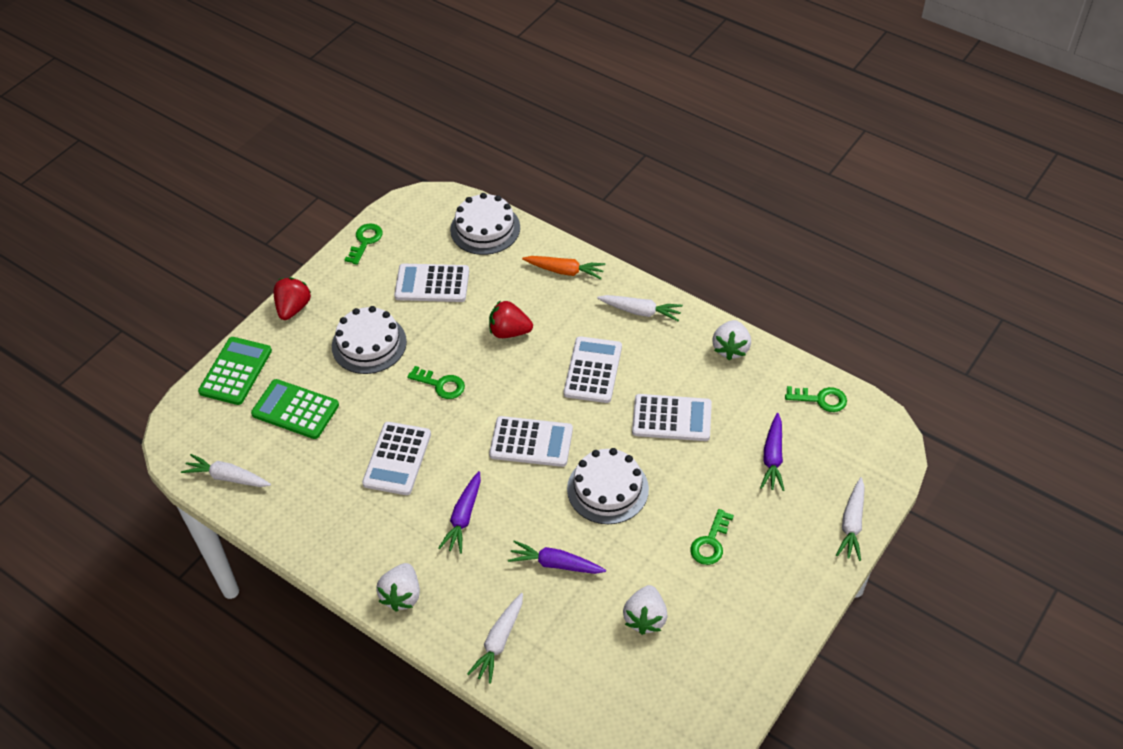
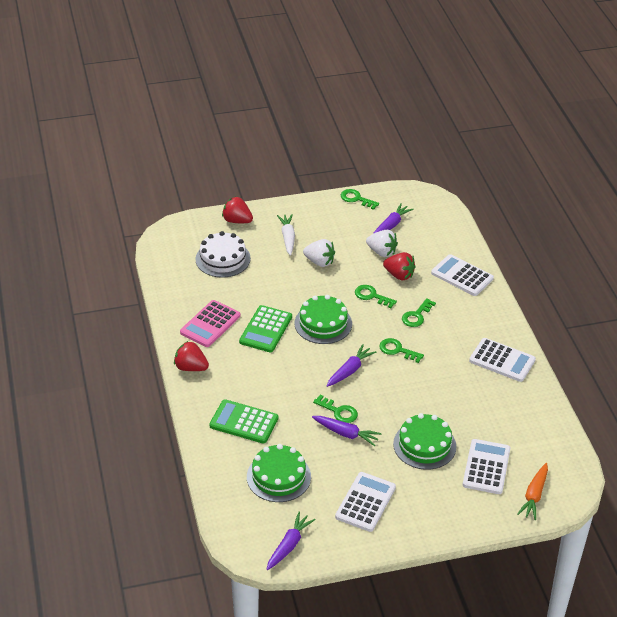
green cake: none = 0 -> [247,444,311,502] [295,295,352,344] [393,413,456,470] = 3
green key: [345,224,383,265] [407,366,465,399] [690,509,734,565] [785,386,847,412] = 4 -> [313,394,358,423] [341,189,379,210] [355,285,397,308] [379,338,424,363] [402,298,436,327] = 5
pink calculator: none = 0 -> [180,300,240,347] = 1
purple carrot: [438,471,481,554] [508,540,606,574] [760,413,785,491] = 3 -> [266,512,316,570] [312,416,382,446] [326,344,376,387] [373,203,414,234] = 4
red strawberry: [273,277,311,320] [489,300,533,338] = 2 -> [174,341,209,371] [222,197,253,223] [383,252,416,281] = 3
white cake: [332,306,407,374] [450,193,520,255] [567,448,649,524] = 3 -> [195,231,251,278] = 1
white calculator: [362,422,431,495] [394,264,469,302] [489,416,573,467] [564,336,622,403] [632,394,712,441] = 5 -> [335,472,396,532] [431,254,494,296] [462,439,510,494] [469,338,536,382] = 4
white carrot: [181,454,271,487] [467,593,523,684] [597,295,683,321] [836,477,865,561] = 4 -> [277,214,295,256] = 1
white strawberry: [376,563,420,612] [623,585,667,635] [712,320,751,360] = 3 -> [303,239,335,267] [366,230,398,257] = 2

